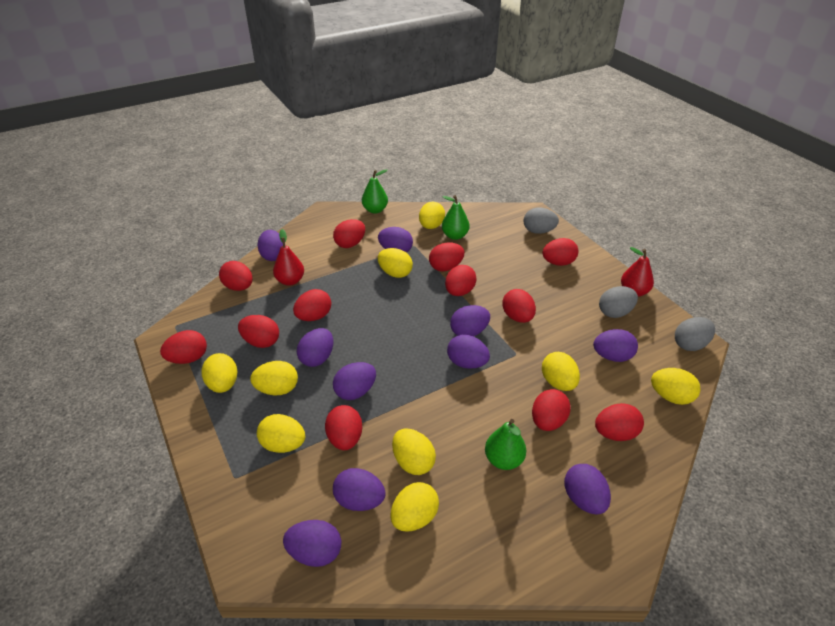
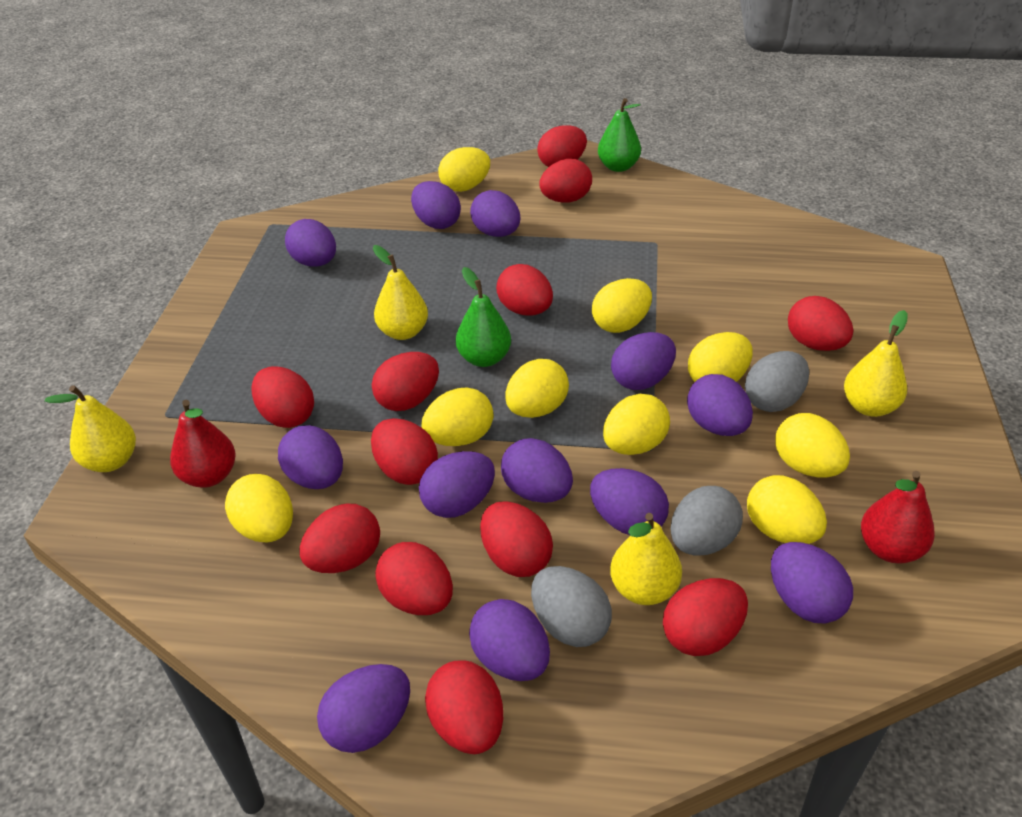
green pear: [362,169,388,214] [442,195,470,240] [485,419,526,470] = 3 -> [456,267,511,367] [598,98,641,172] = 2
purple egg: [257,230,283,261] [283,520,342,567] [297,328,333,367] [333,362,376,400] [333,468,386,511] [378,227,413,253] [447,335,490,369] [450,305,490,336] [564,464,611,515] [593,329,638,362] = 10 -> [278,425,343,489] [285,219,336,267] [317,664,410,753] [411,181,461,229] [419,451,495,518] [469,599,550,681] [470,190,521,237] [501,438,573,503] [590,468,669,535] [611,332,676,390] [687,374,753,436] [771,542,853,623] = 12
yellow pear: none = 0 -> [44,385,136,472] [373,245,428,340] [610,513,682,605] [844,310,908,417] = 4

